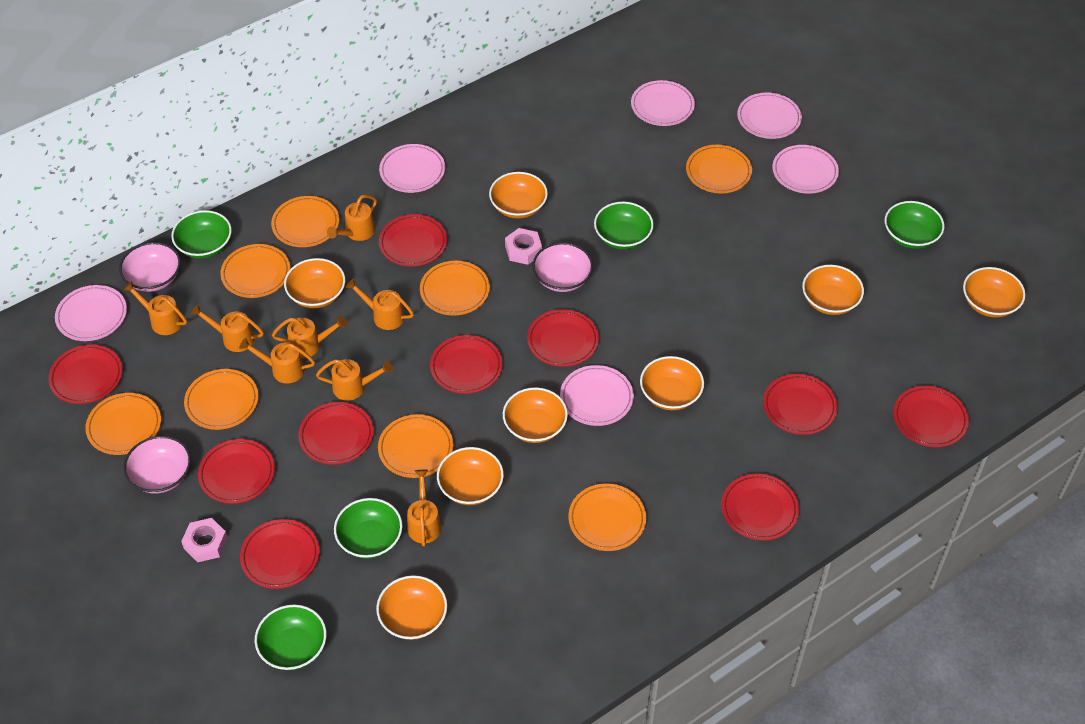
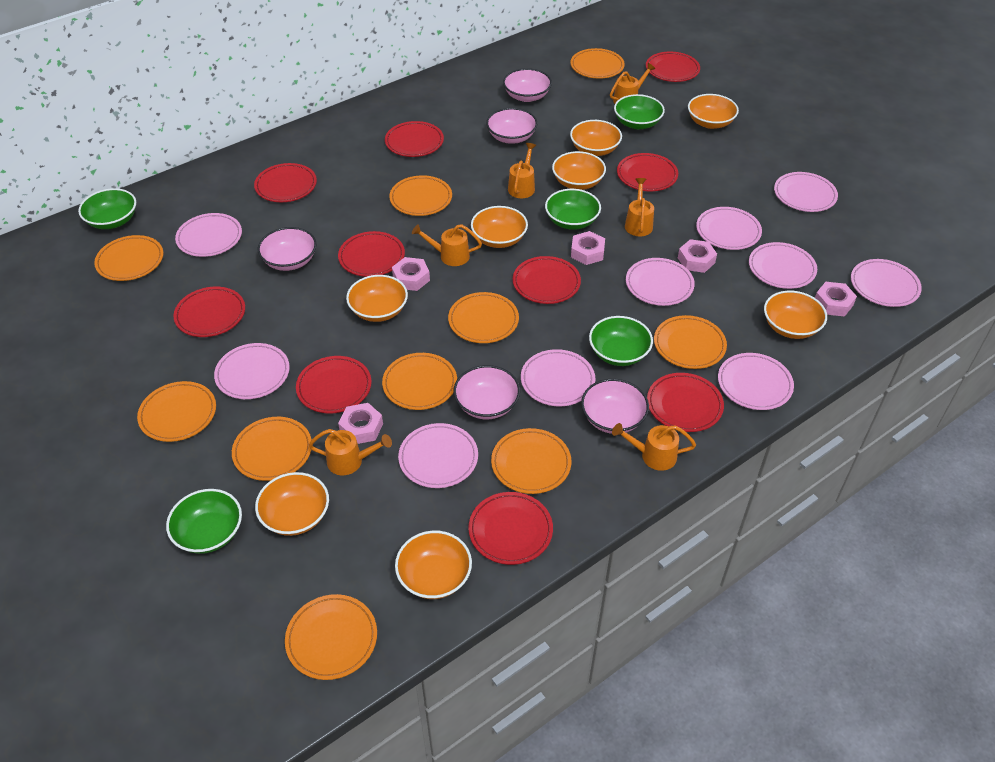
orange plate: [85,393,161,455] [184,369,259,430] [220,244,290,298] [271,196,339,247] [378,414,453,478] [420,261,490,315] [568,484,646,551] [686,145,752,193] = 8 -> [94,235,163,281] [137,381,216,442] [232,417,312,481] [285,594,377,680] [382,353,457,410] [389,175,452,216] [448,292,519,343] [491,428,571,494] [570,48,625,79] [654,315,727,369] = 10
orange watering can: [123,281,187,335] [191,305,264,352] [239,338,315,384] [272,316,347,358] [316,359,393,401] [327,195,377,241] [346,278,414,330] [407,470,442,547] = 8 -> [309,429,392,475] [412,224,482,266] [508,143,536,198] [610,63,656,104] [612,423,696,471] [625,178,654,236] = 6
pink bowl: [119,242,181,292] [124,436,191,493] [532,243,593,292] = 3 -> [257,227,317,271] [453,365,520,419] [486,108,537,144] [503,68,552,102] [581,379,649,434] = 5
pink nut: [181,518,228,562] [505,228,542,265] = 2 -> [338,403,383,444] [392,257,430,291] [571,231,605,265] [678,239,717,273] [815,282,857,317] = 5
pink plate: [55,285,127,341] [379,144,445,193] [560,365,634,426] [631,80,695,126] [737,93,802,139] [772,145,839,194] = 6 -> [175,213,242,257] [214,343,290,399] [398,423,478,488] [521,349,595,406] [626,258,695,306] [696,207,762,250] [718,353,794,410] [749,242,817,289] [774,172,838,212] [851,259,922,307] = 10

